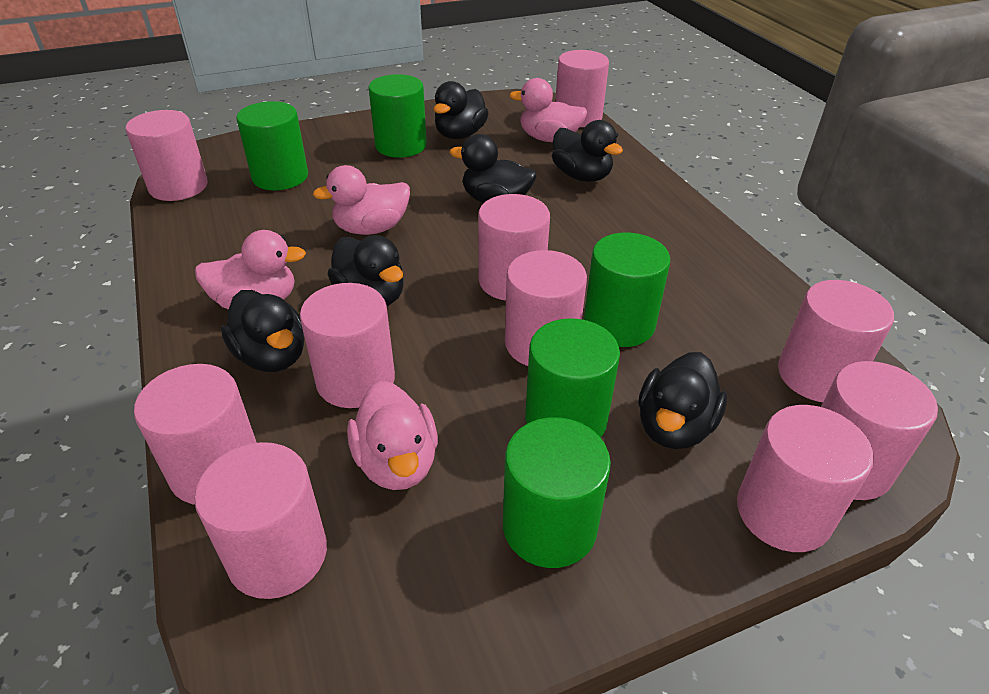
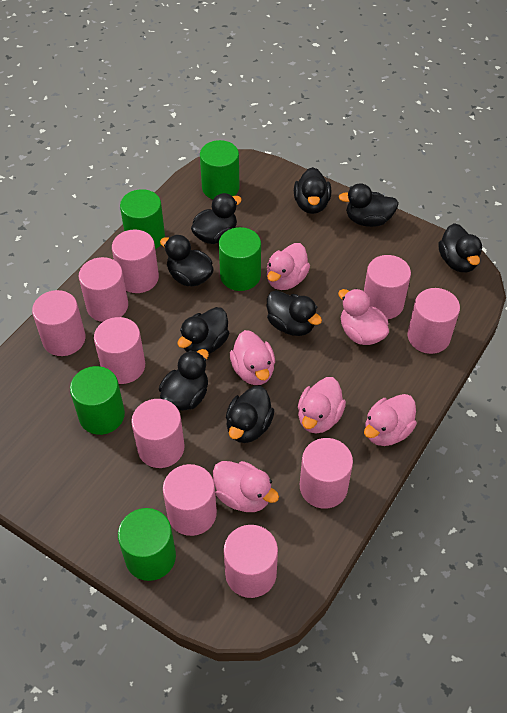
black duck: [221,290,304,372] [328,235,404,306] [433,81,489,139] [450,134,536,203] [552,120,623,182] [638,352,727,449] = 6 -> [159,349,209,411] [160,235,214,287] [177,307,229,354] [191,193,242,244] [226,386,275,443] [267,290,322,336] [294,167,331,214] [339,183,399,227] [438,223,482,272] = 9
pink duck: [195,230,306,309] [313,165,410,235] [347,381,438,490] [509,78,587,142] = 4 -> [213,461,279,512] [230,330,275,385] [267,243,310,290] [298,377,346,434] [338,289,389,345] [364,394,417,446] = 6

